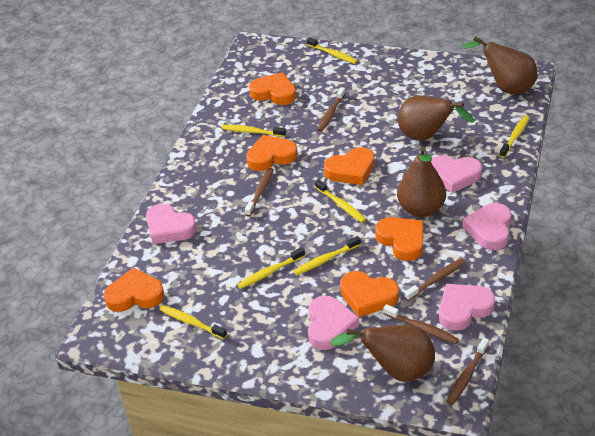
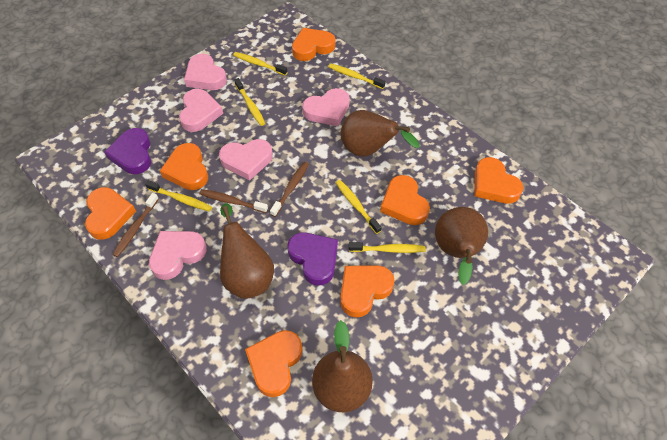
brown toothbrush: [245,168,274,217] [317,87,345,132] [383,304,459,344] [404,258,465,301] [447,338,489,405] = 5 -> [112,193,159,257] [199,189,268,213] [270,162,309,217] = 3
orange heart: [104,268,165,312] [246,135,298,171] [249,72,296,105] [324,147,375,185] [340,271,399,317] [375,217,423,261] = 6 -> [85,187,136,240] [160,143,208,190] [245,330,303,397] [292,28,335,61] [340,265,395,318] [380,175,430,225] [474,157,523,204] = 7
purple heart: none = 0 -> [104,128,151,174] [287,232,338,285] = 2
yellow toothbrush: [159,305,227,339] [222,125,286,137] [237,247,305,289] [294,236,361,275] [307,37,357,64] [315,180,366,223] [499,116,529,158] = 7 -> [145,180,212,212] [233,52,287,75] [234,78,265,126] [329,64,386,89] [336,180,381,234] [349,242,426,253] = 6

